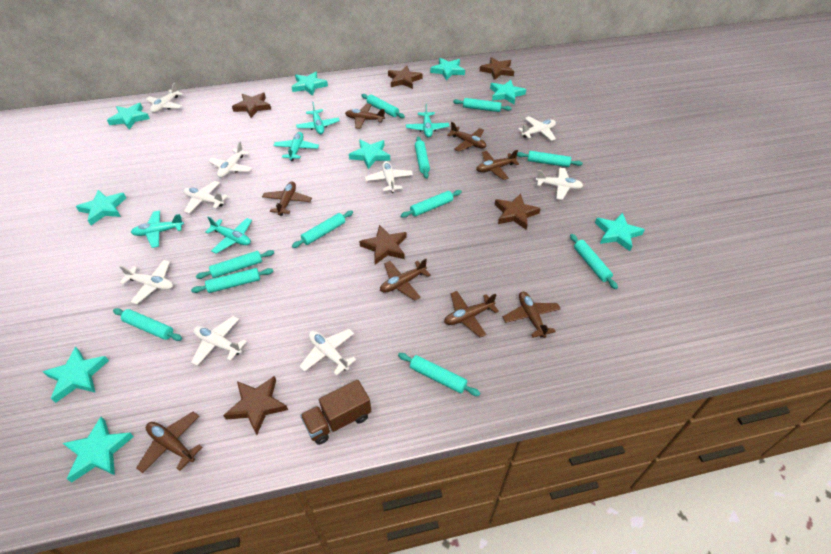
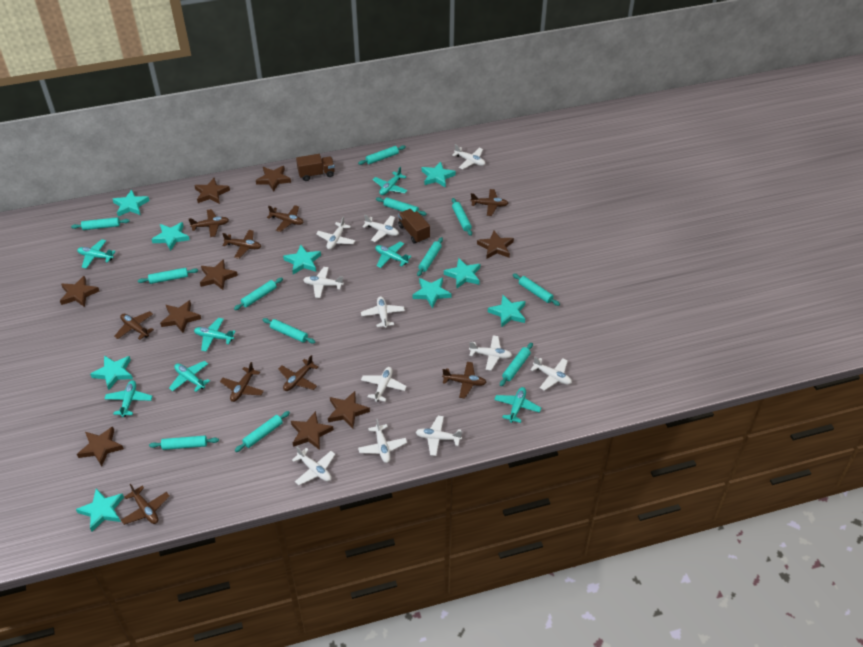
brown plane: [136,411,202,473] [262,182,312,216] [345,104,385,129] [380,259,430,301] [444,291,499,338] [447,122,486,152] [476,150,519,180] [503,292,561,338] = 8 -> [114,311,154,340] [121,484,170,525] [188,209,229,237] [220,362,264,402] [223,230,261,259] [267,205,304,232] [278,355,318,391] [442,362,487,399] [471,189,508,216] = 9
brown star: [223,376,288,435] [232,93,271,118] [359,225,407,265] [388,66,423,89] [480,57,514,80] [495,193,541,230] = 6 -> [60,276,99,307] [77,426,124,466] [160,300,201,333] [194,178,230,204] [200,259,238,290] [256,166,291,192] [291,411,334,450] [328,391,370,429] [477,231,514,259] = 9
brown truck: [300,380,371,445] = 1 -> [296,154,335,181] [398,209,430,244] = 2
turquoise plane: [131,210,184,248] [205,216,252,254] [273,132,319,161] [296,102,340,134] [406,104,449,138] = 5 -> [77,239,116,269] [104,380,153,417] [169,361,210,392] [194,318,236,352] [373,167,408,195] [375,241,412,268] [494,387,541,423] = 7
turquoise rolling pin: [113,308,182,341] [191,268,273,293] [196,250,274,279] [292,211,353,248] [361,94,405,118] [398,353,480,396] [401,190,462,218] [415,136,430,178] [453,98,511,112] [517,151,583,167] [570,234,618,289] = 11 -> [71,217,130,230] [138,268,198,284] [149,436,219,450] [234,278,283,310] [235,411,290,452] [263,318,316,344] [358,145,406,165] [376,197,427,216] [417,237,443,276] [452,198,472,236] [500,343,533,386] [513,274,560,306] = 12
white plane: [119,260,173,304] [146,83,183,113] [184,181,228,214] [191,316,247,366] [209,141,252,178] [299,329,356,376] [365,161,413,193] [518,116,556,141] [536,167,583,200] = 9 -> [292,447,335,485] [303,267,344,298] [316,217,355,250] [358,419,407,463] [361,296,405,328] [361,367,407,402] [362,215,399,242] [416,416,462,456] [452,144,485,169] [469,335,512,371] [530,356,572,391] = 11

